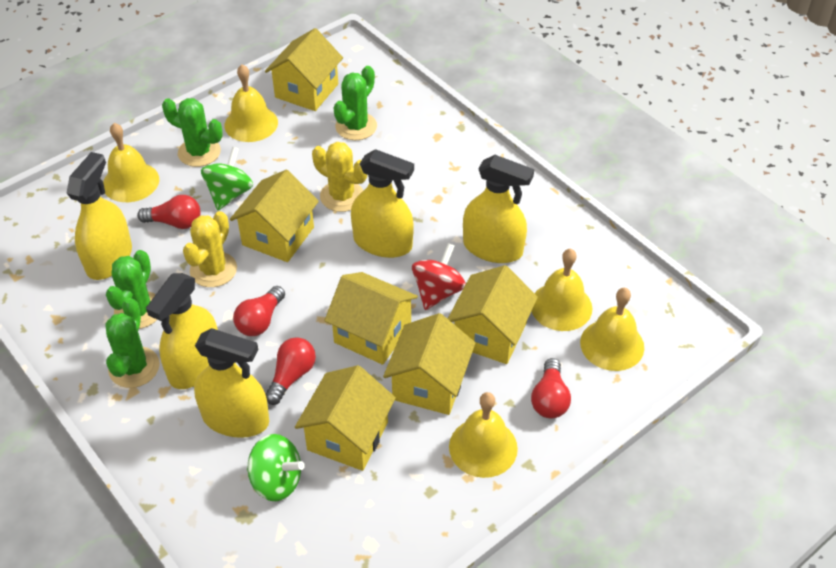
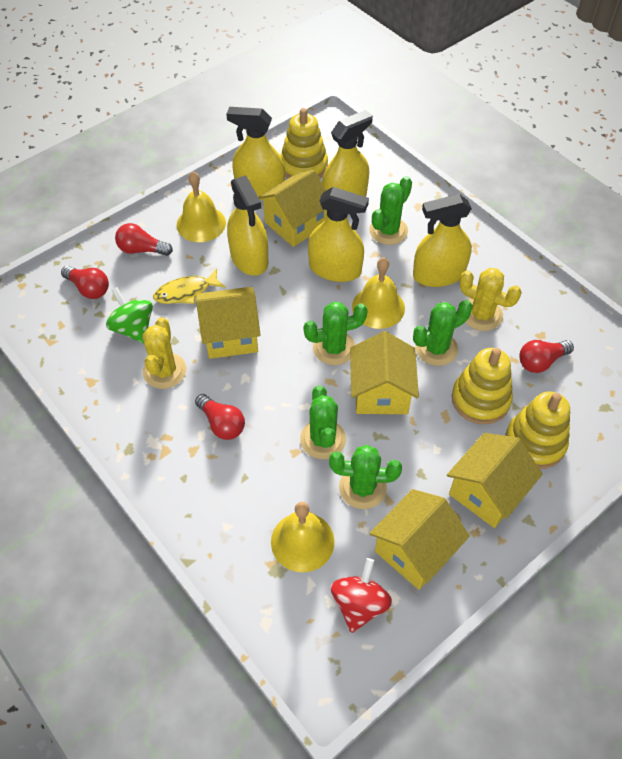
green cactus: [105,298,160,388] [106,250,157,329] [162,98,223,167] [333,66,377,140] = 4 -> [300,385,346,459] [303,302,368,365] [329,445,402,509] [369,176,412,245] [413,300,472,366] = 5
green spinning top: [201,147,253,210] [247,434,305,501] = 2 -> [106,287,153,344] = 1
yellow bell: [103,123,159,202] [225,64,278,142] [449,392,518,478] [532,249,593,331] [580,288,644,371] = 5 -> [177,172,226,242] [271,502,335,572] [352,257,405,329] = 3
yellow fish: none = 0 -> [153,269,225,304] = 1
yellow house: [230,170,319,262] [265,28,343,111] [295,365,396,471] [324,272,418,365] [383,313,475,415] [448,265,538,364] = 6 -> [196,287,261,359] [258,170,327,247] [350,331,419,414] [369,489,470,590] [447,433,543,528] = 5
yellow stacking toy: none = 0 -> [280,108,328,179] [452,348,513,424] [505,391,570,469] = 3

